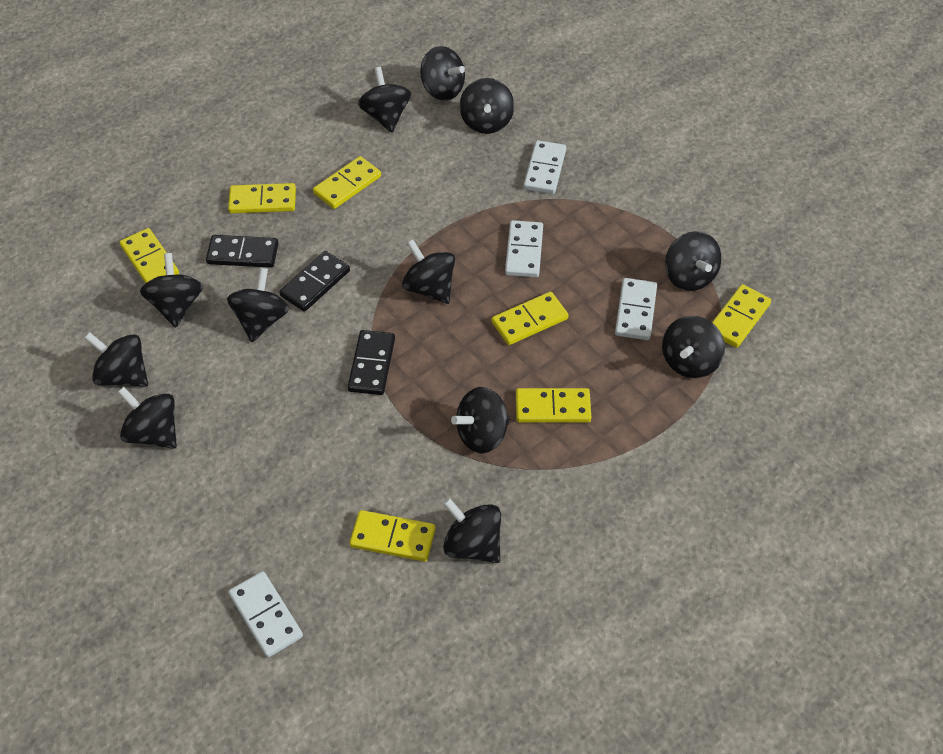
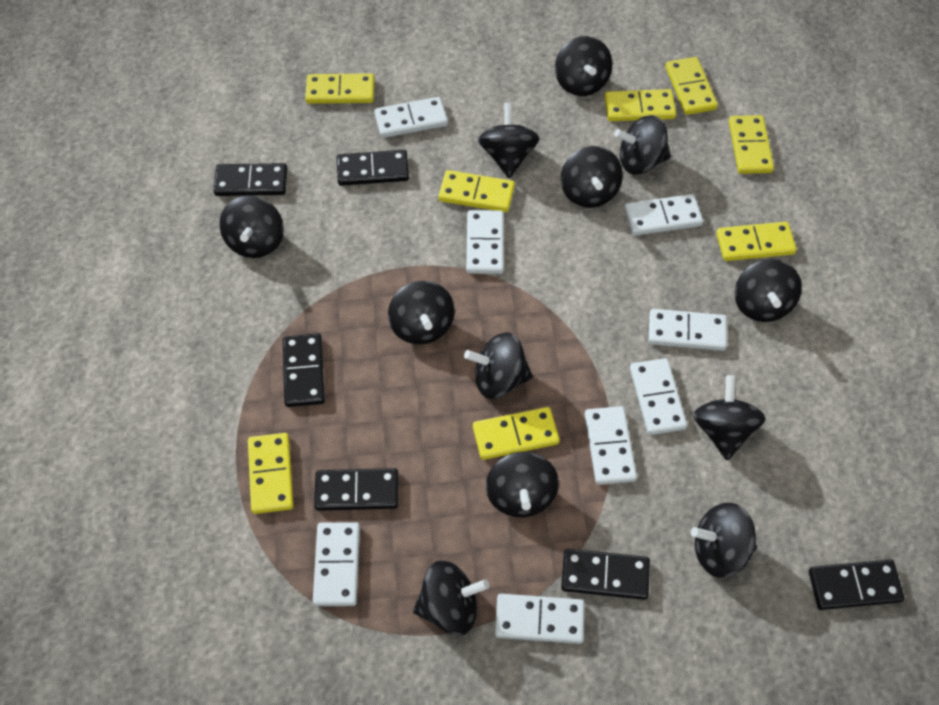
black domino: [206,235,279,268] [280,251,350,312] [348,330,395,395] = 3 -> [213,163,287,196] [283,333,325,407] [314,468,398,511] [337,150,409,186] [561,549,650,600] [809,559,904,610] = 6
white domino: [228,571,303,657] [505,220,543,277] [523,140,566,194] [615,278,657,340] = 4 -> [313,522,360,606] [374,97,448,138] [466,210,504,274] [495,594,585,644] [585,406,637,485] [624,194,703,236] [630,358,687,435] [649,309,727,351] = 8
yellow domino: [119,228,179,283] [228,183,296,214] [313,156,381,209] [350,510,436,562] [492,292,568,345] [516,388,591,423] [712,284,771,348] = 7 -> [248,433,294,514] [305,73,374,104] [439,170,515,212] [473,407,560,460] [604,89,676,121] [666,57,718,115] [716,221,797,261] [729,115,774,174] = 8

